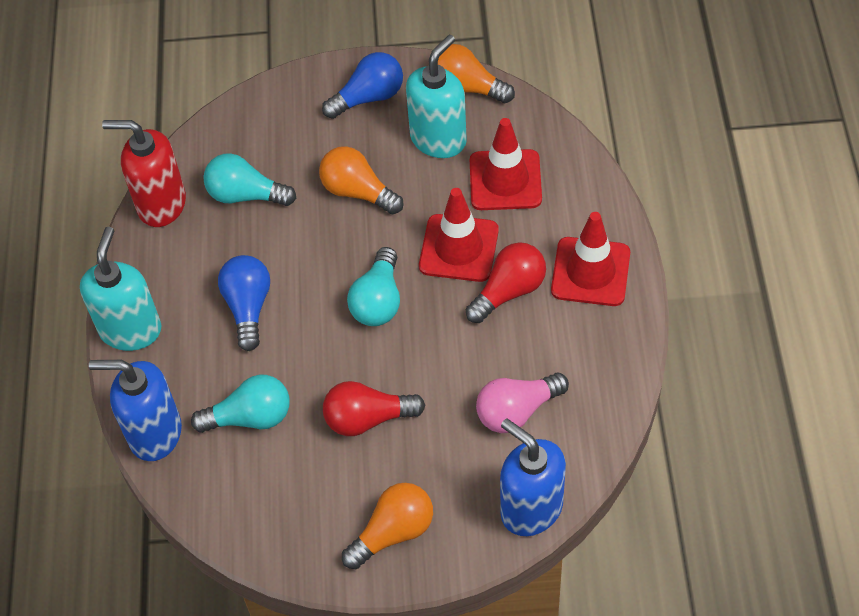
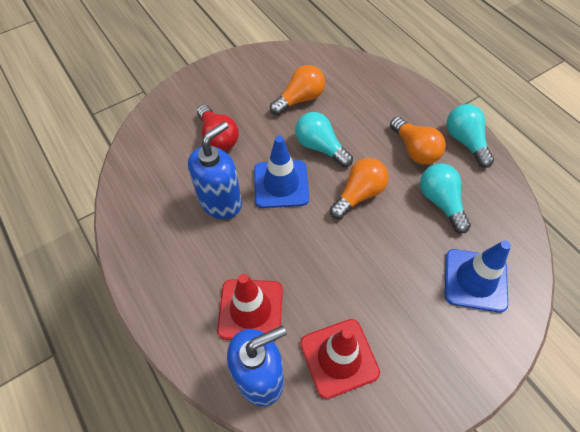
blue light bulb: [218,255,270,351] [322,52,403,119] = 2 -> none = 0
blue traffic cone: none = 0 -> [254,136,309,208] [445,240,511,313] = 2
pink light bulb: [476,373,569,433] = 1 -> none = 0
red light bulb: [323,381,425,436] [466,242,546,323] = 2 -> [197,105,239,151] = 1
red soap dispenser: [102,120,186,227] = 1 -> none = 0
red traffic cone: [419,188,499,282] [470,118,542,210] [551,212,630,306] = 3 -> [217,274,283,341] [300,319,380,399] = 2
turquoise soap dispenser: [80,227,161,351] [406,35,467,158] = 2 -> none = 0

